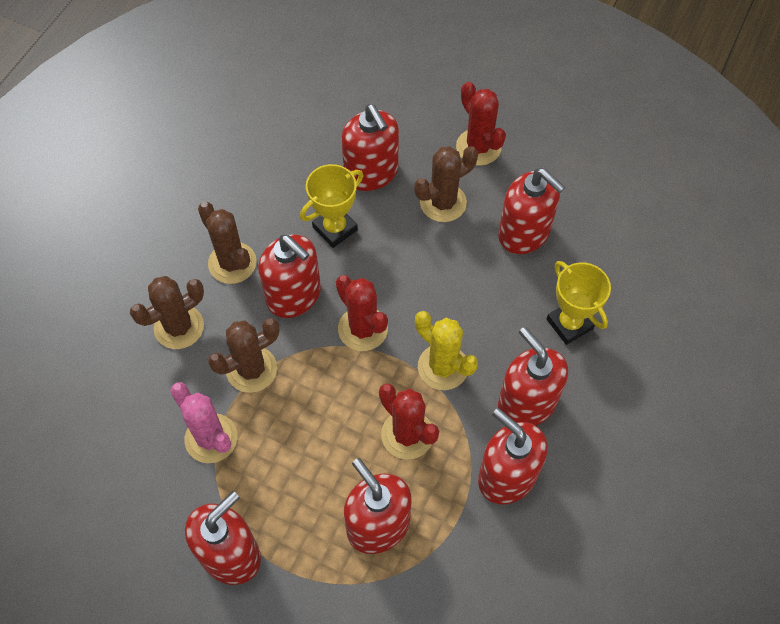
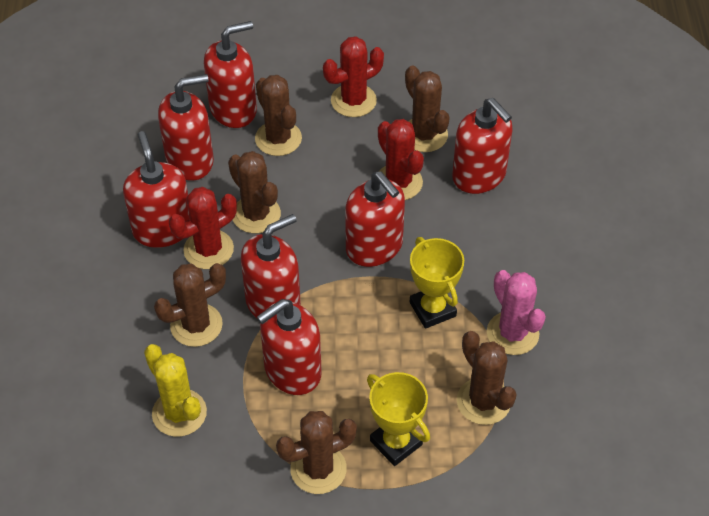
brown cactus: [130,276,204,349] [198,202,256,284] [208,318,279,393] [414,146,478,222] = 4 -> [154,263,226,347] [228,151,281,233] [255,75,302,156] [276,411,357,494] [405,65,450,152] [457,331,517,425] = 6

